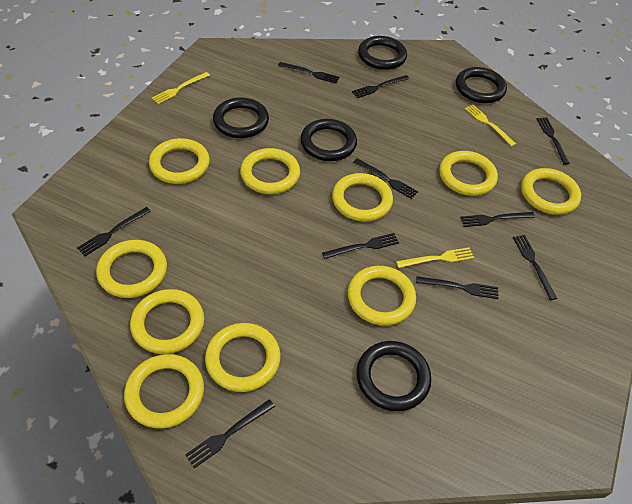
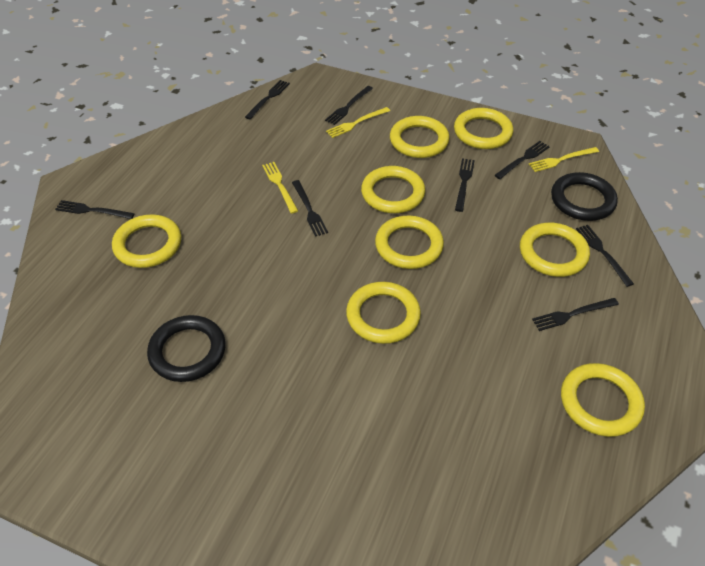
black fork: [77,207,151,256] [185,399,275,469] [278,62,340,83] [322,233,399,259] [352,75,409,98] [354,158,418,199] [416,276,499,299] [460,212,535,227] [513,235,557,300] [537,117,570,165] = 10 -> [55,200,135,219] [245,80,290,119] [292,180,328,237] [325,86,373,125] [455,158,475,212] [494,141,550,179] [532,298,619,331] [576,225,634,287] = 8
black ring: [213,97,269,138] [300,119,357,161] [356,341,431,411] [358,36,407,70] [456,67,507,103] = 5 -> [147,315,226,382] [551,172,618,221] = 2
yellow ring: [96,240,167,298] [124,354,204,429] [130,289,204,354] [149,138,210,184] [205,323,281,392] [240,148,300,194] [332,173,393,222] [348,266,416,326] [439,151,498,196] [521,168,581,215] = 10 -> [112,215,182,268] [346,282,421,344] [361,166,425,213] [375,216,444,269] [390,116,450,158] [454,108,513,149] [520,223,590,277] [561,363,645,437] = 8

